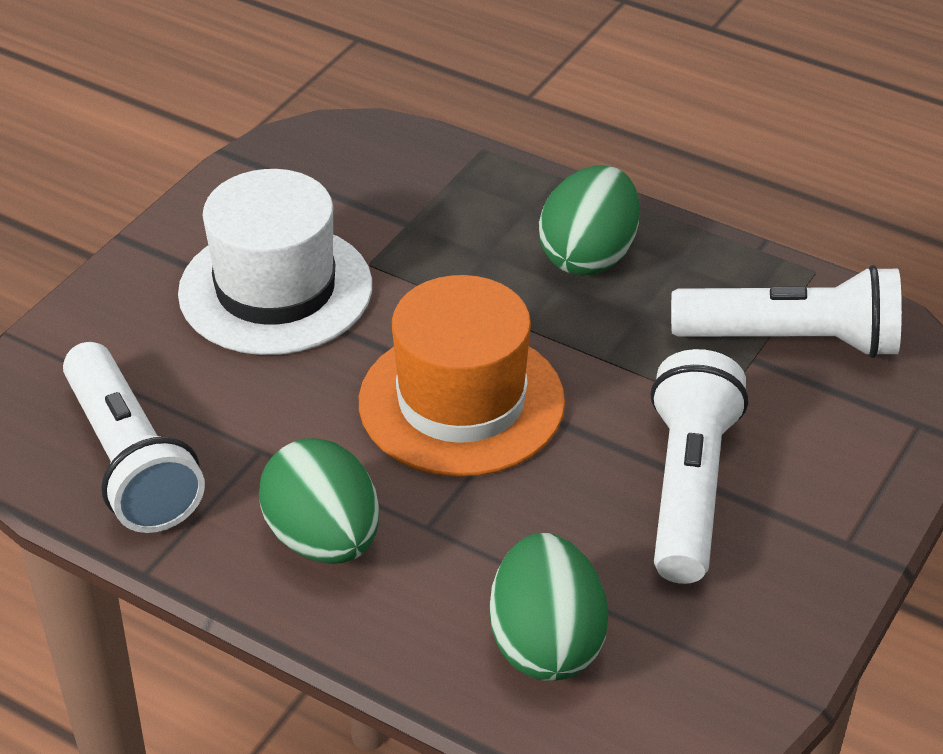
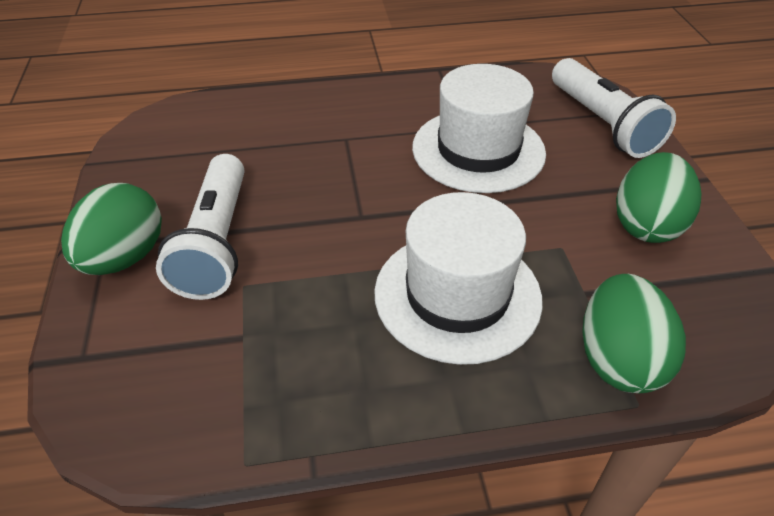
orange hat: [359,275,565,477] = 1 -> none = 0
white flashlight: [63,342,205,533] [650,349,748,584] [671,265,902,358] = 3 -> [156,154,244,300] [552,58,676,158] = 2
white hat: [178,169,372,355] = 1 -> [374,192,543,365] [412,64,546,193] = 2

